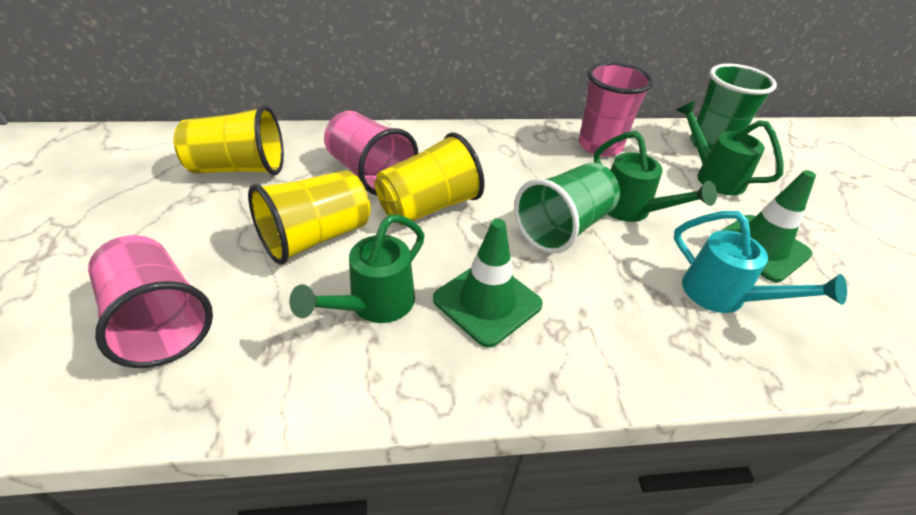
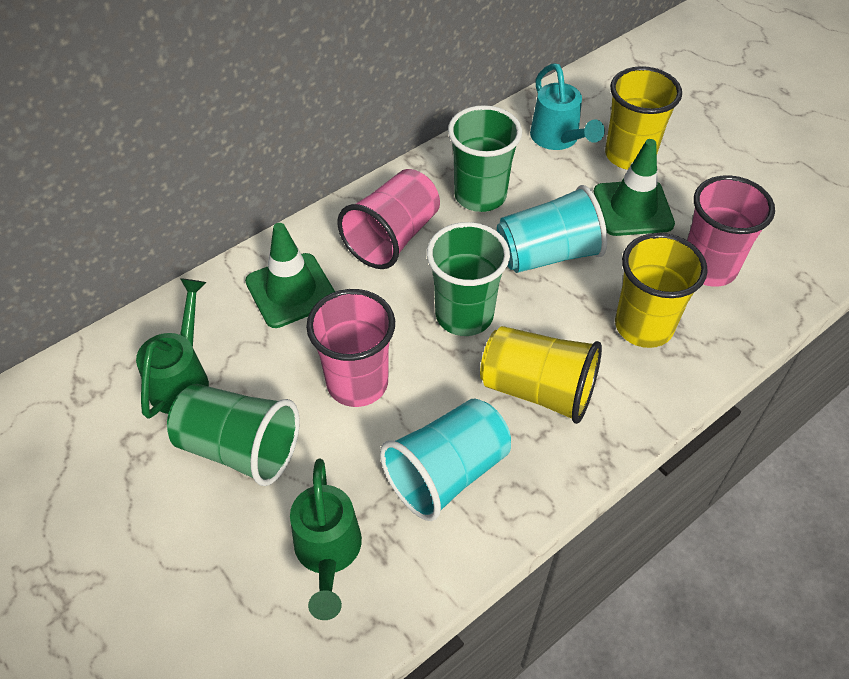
green cup: [514,163,620,254] [690,64,777,150] = 2 -> [167,384,300,486] [427,222,510,336] [448,105,522,212] = 3
green watering can: [289,215,425,323] [594,131,717,222] [676,100,784,195] = 3 -> [136,278,209,419] [290,459,362,620] = 2
turquoise cup: none = 0 -> [380,399,511,521] [497,185,607,273] = 2

